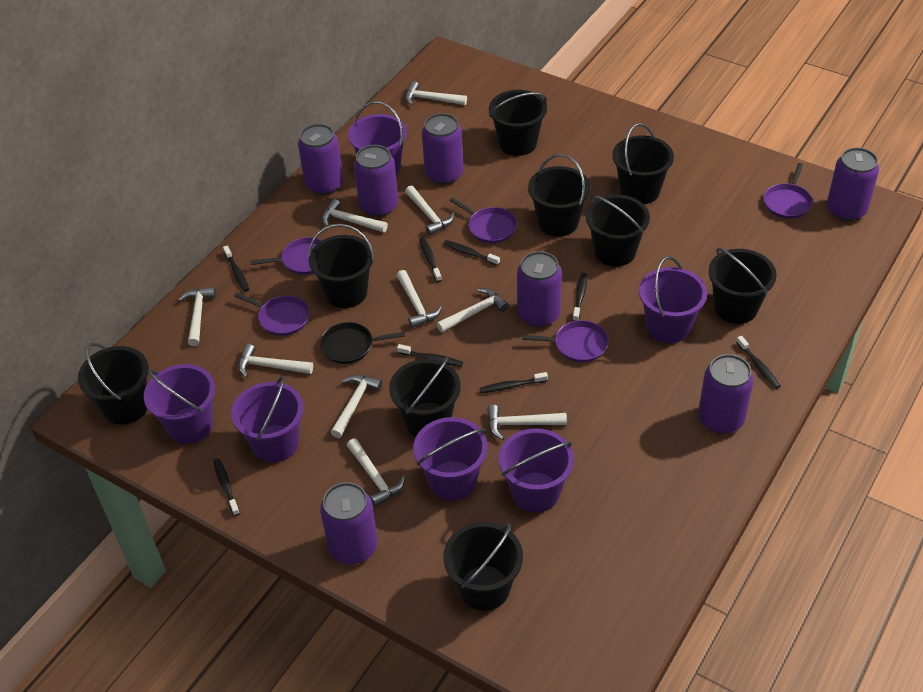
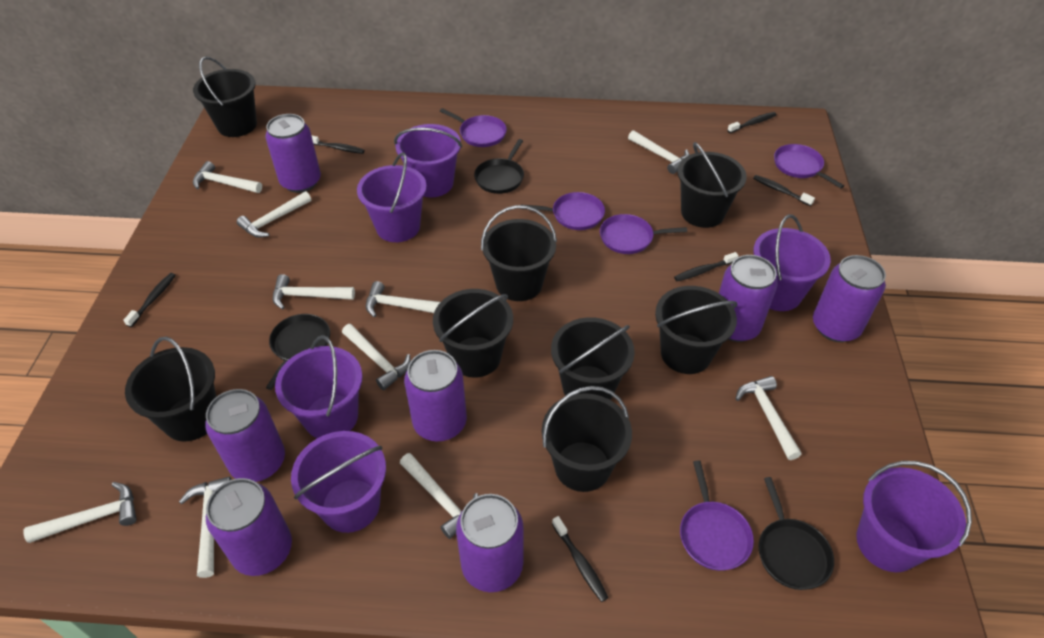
black bucket: [78,343,149,425] [308,224,375,308] [389,357,461,437] [443,522,523,611] [489,90,547,156] [528,154,591,237] [586,195,650,267] [612,123,674,204] [708,248,777,324] = 9 -> [125,336,216,442] [193,56,257,137] [433,289,513,377] [481,205,557,301] [542,386,632,492] [551,317,635,400] [655,286,737,374] [678,142,747,228] = 8
black pan: [320,322,405,364] = 1 -> [266,314,330,390] [474,139,524,194] [758,477,834,590] = 3
black toothbrush: [213,458,240,516] [223,246,249,292] [397,344,463,367] [419,237,442,282] [444,240,500,266] [479,372,548,393] [572,273,587,321] [736,336,780,389] = 8 -> [123,273,176,327] [311,135,365,154] [552,516,608,602] [674,252,739,281] [727,112,776,133] [753,175,815,206] = 6

